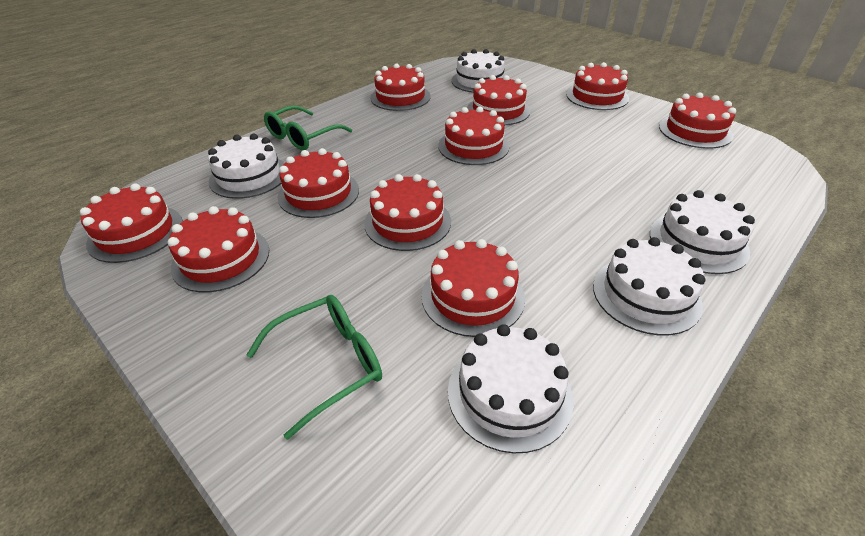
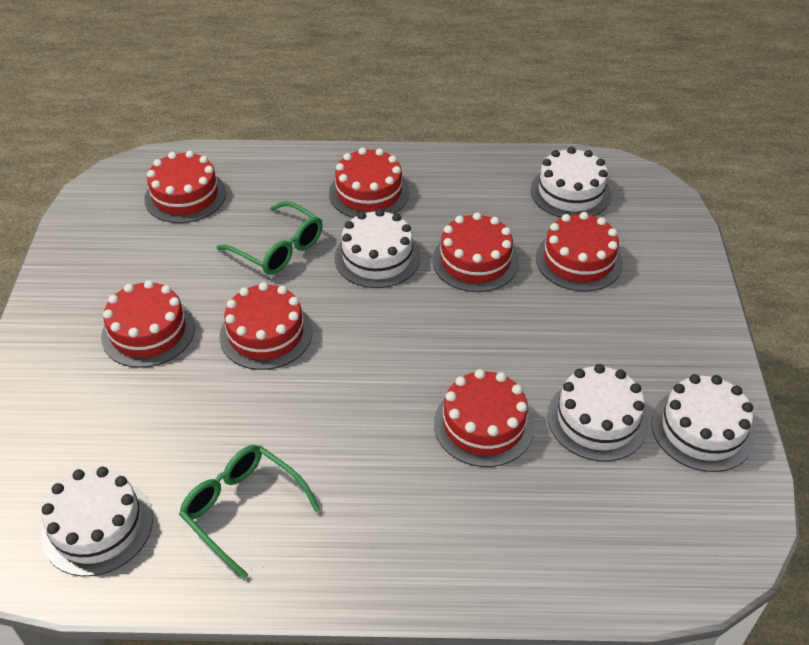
red cake: [80,183,183,263] [167,206,269,292] [278,148,359,218] [364,174,451,251] [371,63,431,111] [422,239,525,337] [438,107,509,165] [467,75,530,125] [566,62,629,110] [659,93,736,149] = 10 -> [101,280,195,368] [144,151,226,223] [219,282,313,370] [329,148,409,218] [432,212,519,292] [434,369,534,467] [536,212,623,291] = 7

